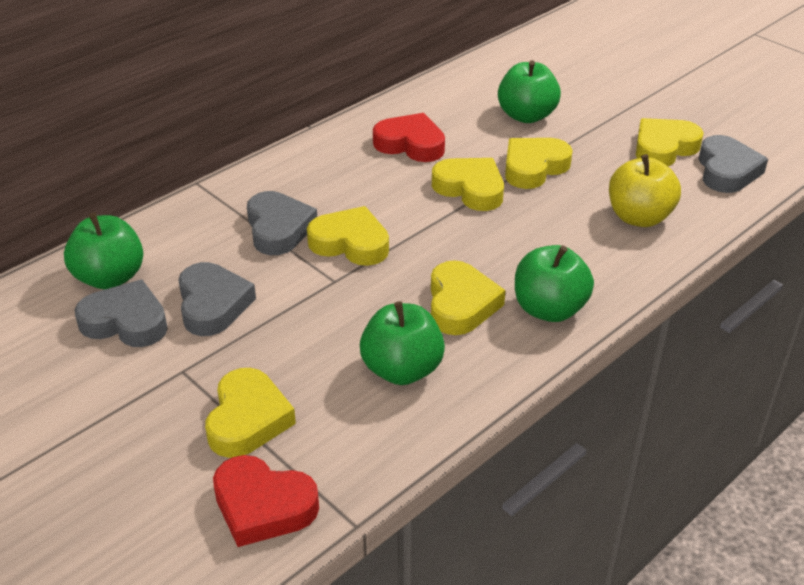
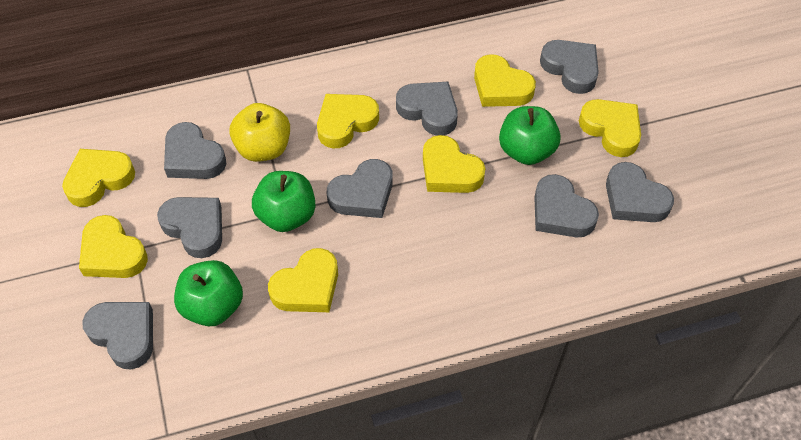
green apple: [64,212,143,290] [360,301,445,385] [498,60,561,123] [515,245,594,322] = 4 -> [174,260,243,326] [252,171,316,232] [499,106,561,165] = 3
grey heart: [74,280,168,347] [178,262,256,336] [247,191,317,255] [699,135,768,193] = 4 -> [82,302,153,370] [157,197,222,258] [164,122,226,179] [327,159,393,218] [396,82,458,136] [534,174,599,237] [540,40,599,94] [606,162,674,222] = 8
red heart: [213,455,319,547] [373,113,445,162] = 2 -> none = 0
yellow heart: [205,368,296,458] [307,206,389,266] [431,260,505,335] [432,158,504,211] [505,138,573,189] [636,118,704,166] = 6 -> [62,149,135,207] [79,215,148,278] [268,248,338,312] [317,94,379,148] [423,135,485,193] [474,54,536,107] [579,99,641,157] = 7

